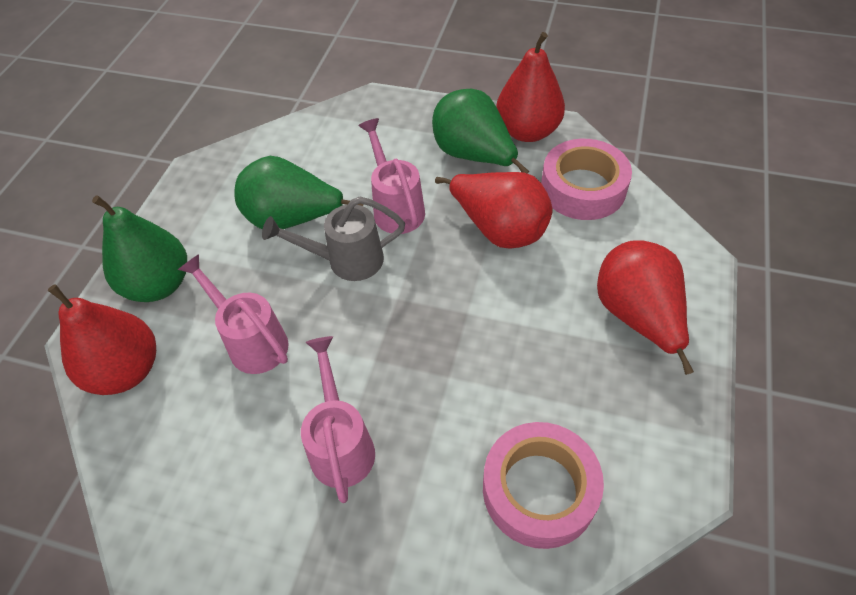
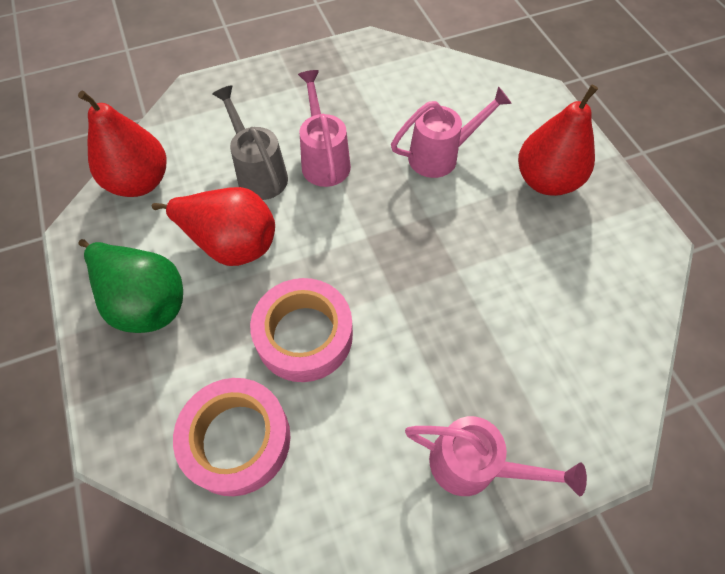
green pear: [92,195,187,302] [234,156,363,230] [432,89,529,173] = 3 -> [79,239,183,333] = 1
red pear: [48,284,156,395] [435,172,553,249] [496,32,565,142] [597,240,694,375] = 4 -> [78,91,167,197] [152,187,275,266] [518,85,598,196] = 3

